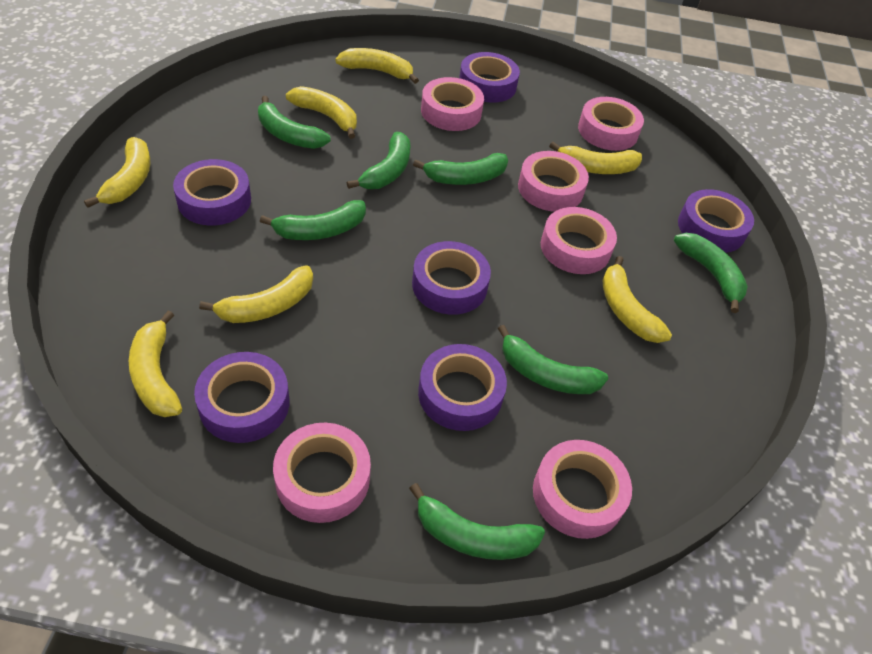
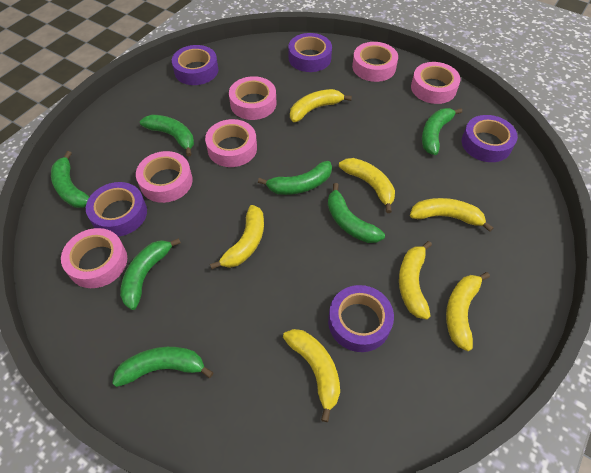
purple tape: [173,159,251,226] [194,352,289,443] [412,241,491,315] [418,344,507,431] [459,52,520,103] [678,189,754,253] = 6 -> [86,182,147,237] [172,45,218,85] [288,33,332,72] [328,285,394,352] [462,115,518,162] = 5

